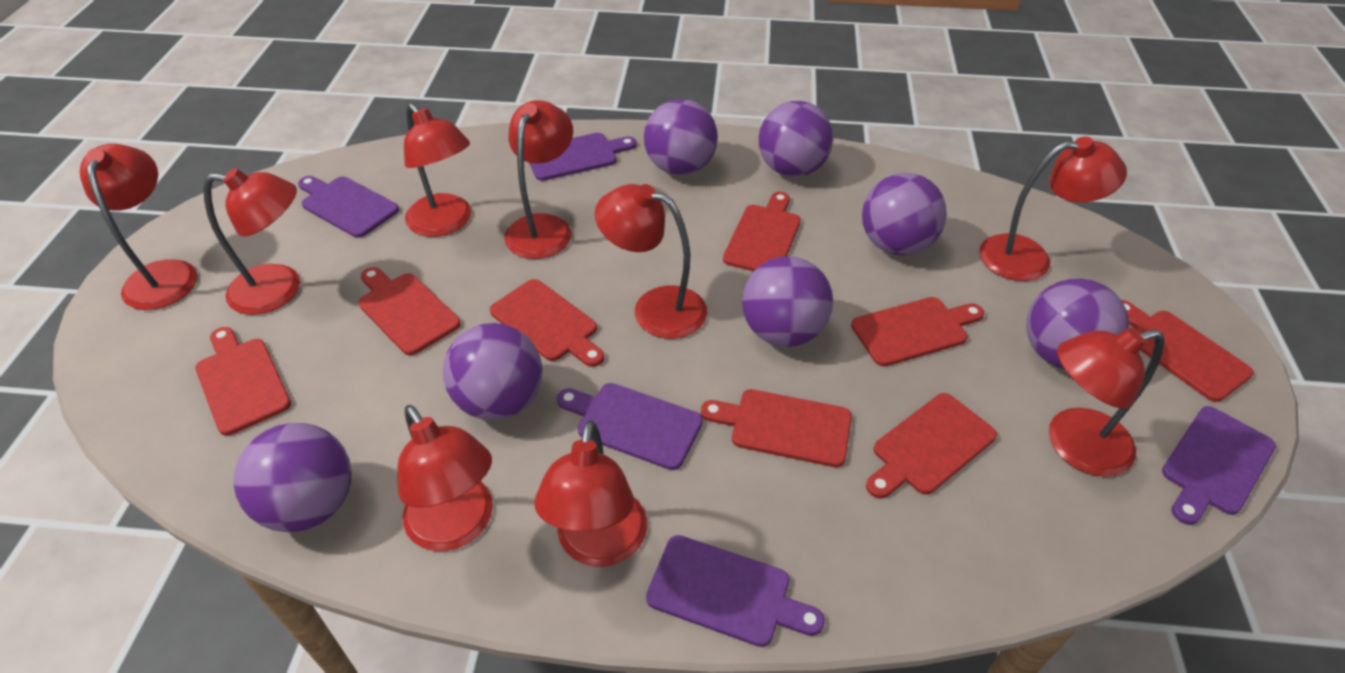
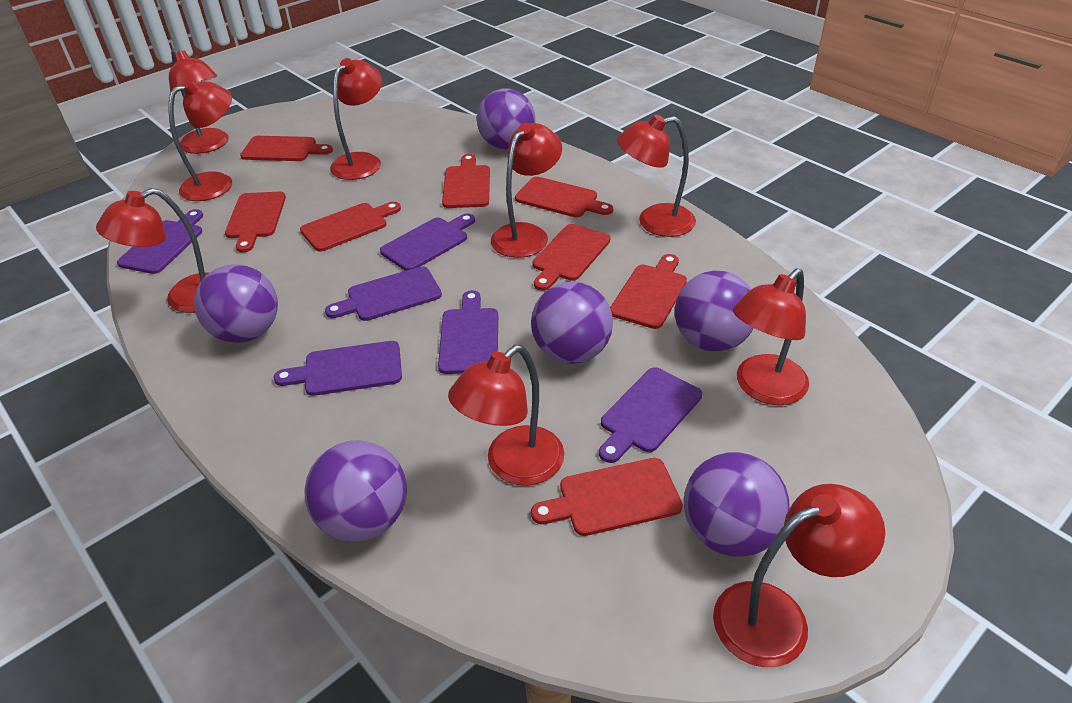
purple ball: [233,423,352,532] [443,323,543,421] [644,99,718,175] [742,256,833,347] [759,101,833,177] [862,173,947,256] [1026,278,1129,369] = 7 -> [194,265,278,343] [304,440,407,542] [477,89,535,149] [531,282,613,364] [675,271,753,352] [684,452,790,557] = 6
purple cutting board: [298,176,399,238] [529,133,637,181] [557,383,703,470] [646,535,825,647] [1162,406,1276,525] = 5 -> [117,209,203,274] [274,341,402,396] [325,266,442,321] [380,213,475,271] [438,290,498,374] [599,367,702,463] = 6

